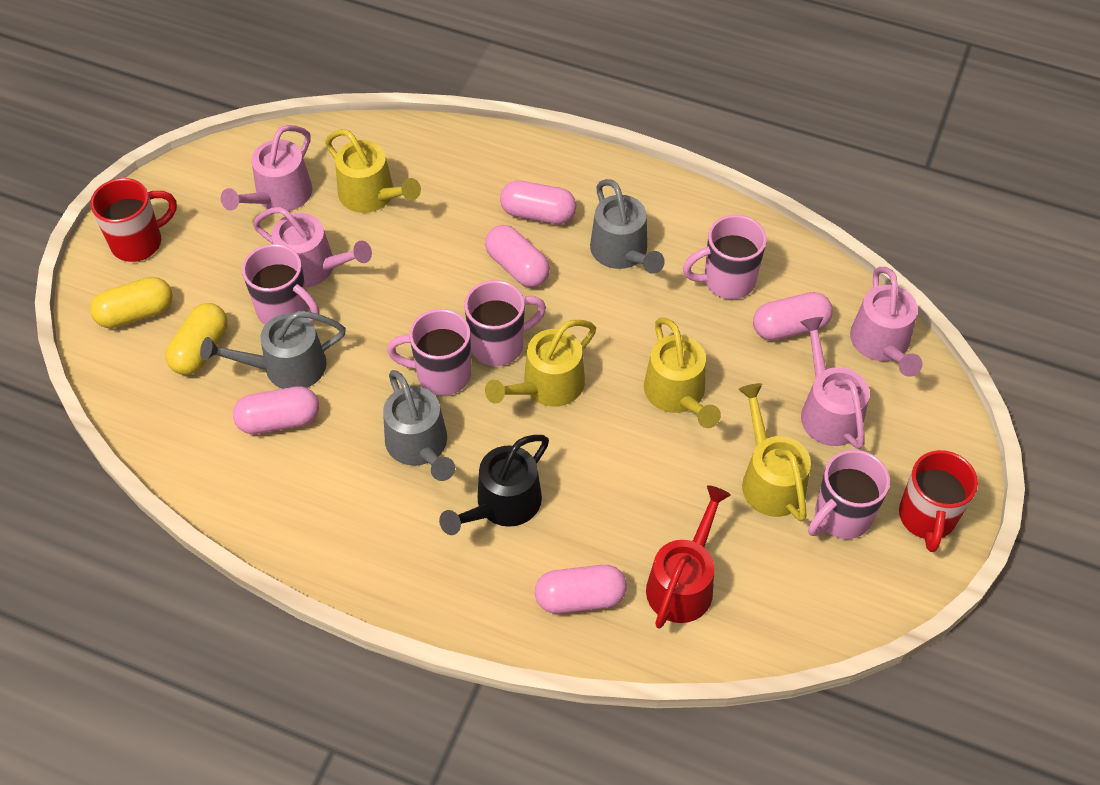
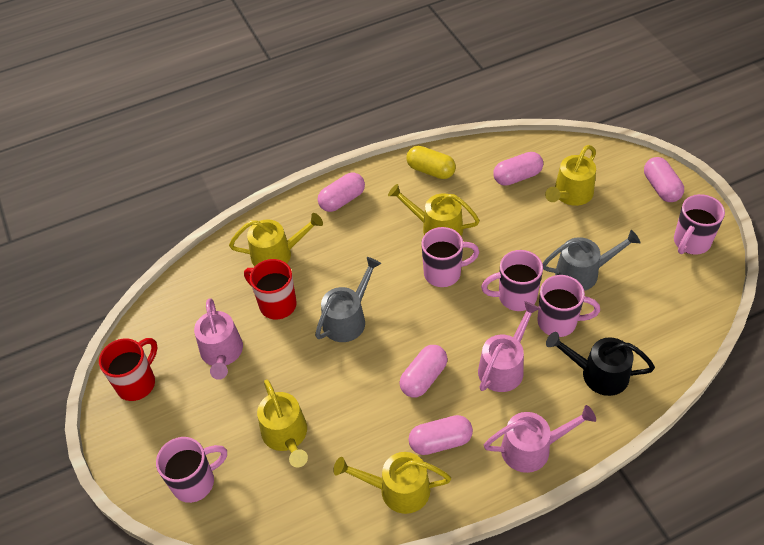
grey watering can: [200,311,346,389] [383,370,455,481] [590,179,665,274] = 3 -> [315,257,381,342] [542,230,640,291] = 2
pink watering can: [221,125,312,211] [253,207,372,287] [800,317,870,449] [850,267,922,377] = 4 -> [194,298,243,380] [478,301,540,392] [484,405,596,473] = 3
red watering can: [646,485,731,629] = 1 -> none = 0
yellow capsule: [90,277,173,328] [165,303,228,375] = 2 -> [406,146,456,179] = 1
yellow watering can: [325,129,421,213] [485,320,596,407] [644,318,721,428] [738,383,811,521] = 4 -> [229,213,323,266] [257,379,308,468] [333,452,451,514] [388,184,480,236] [545,145,596,206] = 5

